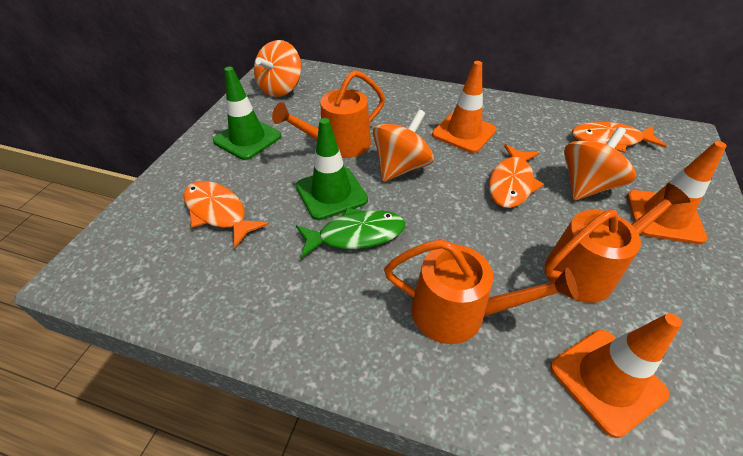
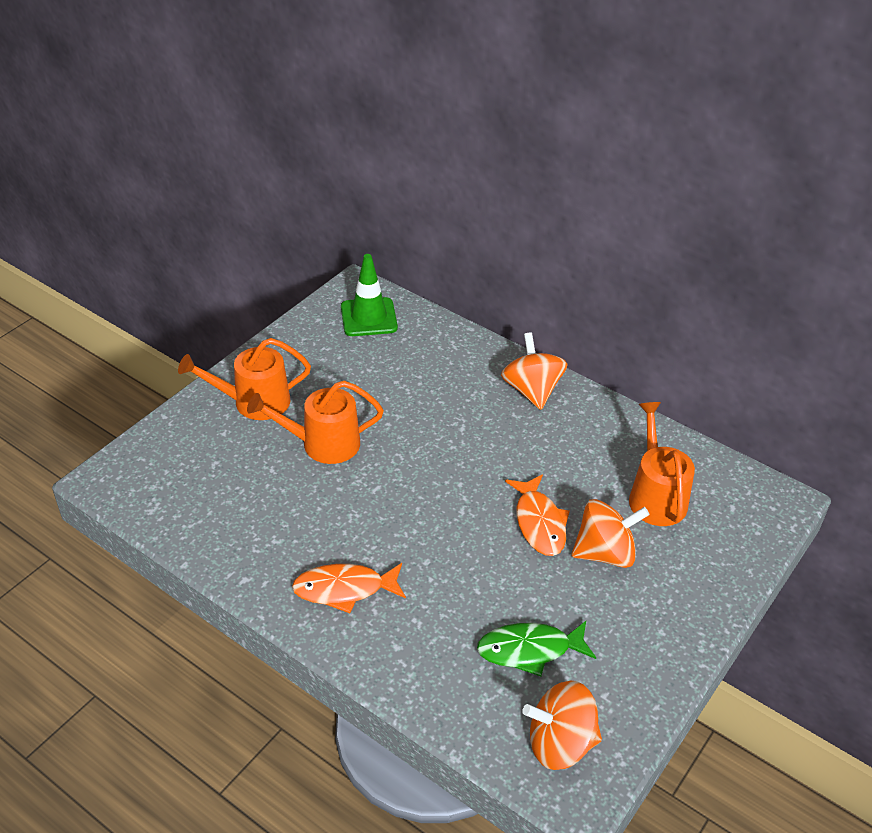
green traffic cone: [213,67,281,160] [296,118,368,220] = 2 -> [341,254,398,336] = 1
orange fish: [184,181,269,248] [489,144,544,208] [572,122,667,153] = 3 -> [292,563,406,613] [505,474,570,556] = 2
orange traffic cone: [432,61,497,153] [550,313,682,438] [627,141,727,244] = 3 -> none = 0

